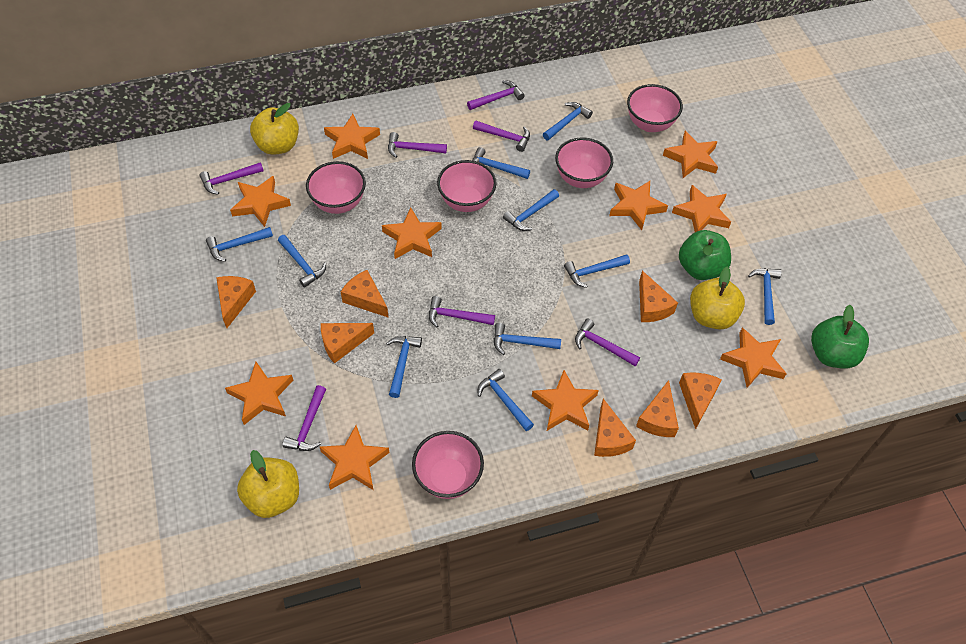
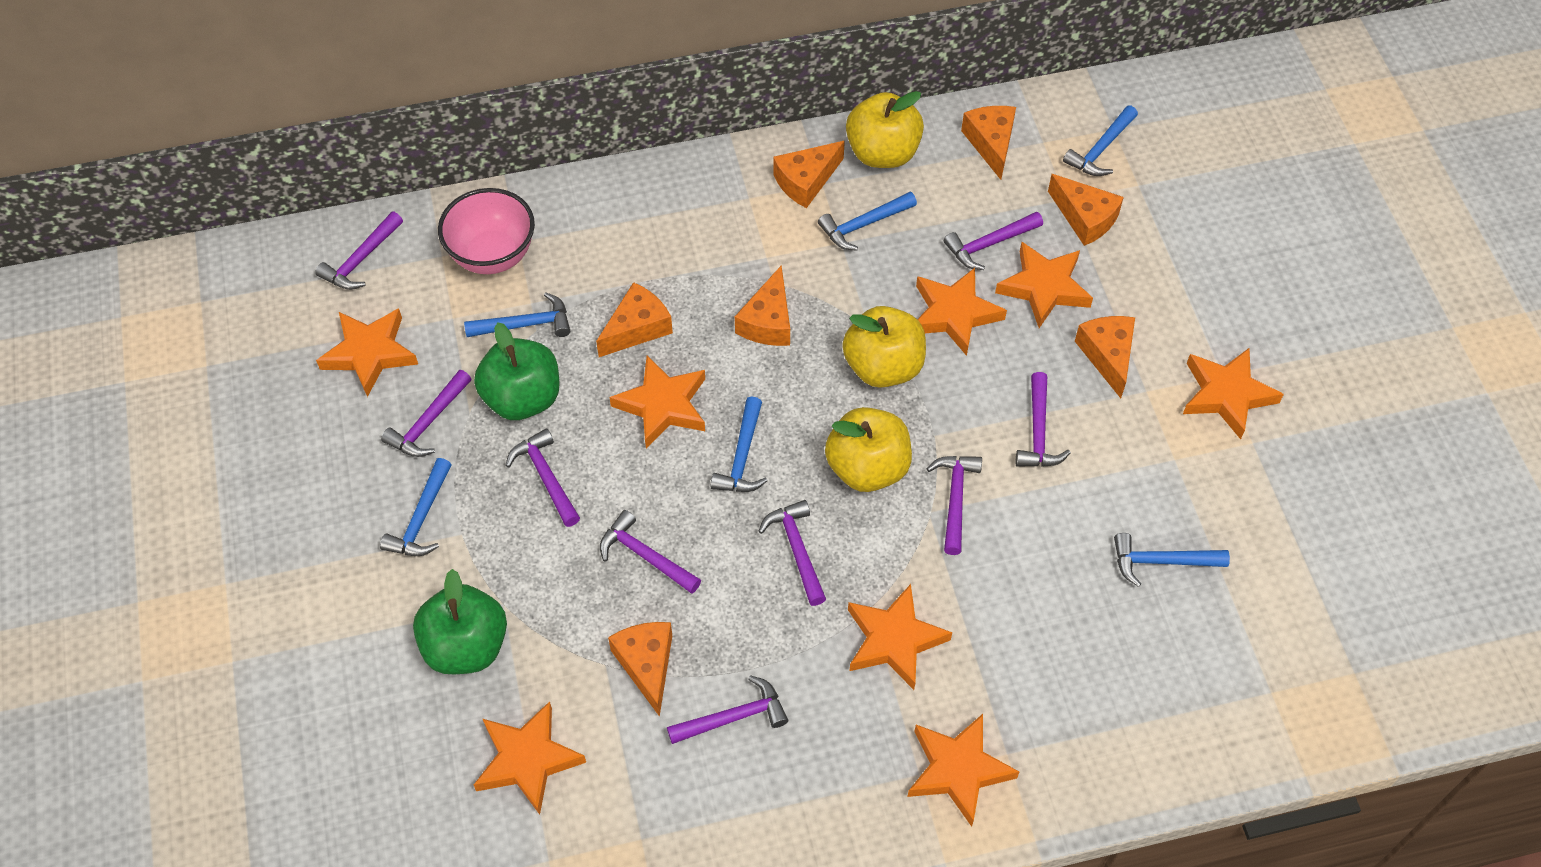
blue hammer: [206,227,273,262] [278,235,326,288] [386,336,422,398] [472,147,530,179] [478,369,534,431] [494,323,561,355] [503,189,559,231] [543,102,593,140] [564,254,630,288] [748,268,782,325] = 10 -> [380,458,452,556] [464,293,570,337] [711,397,767,492] [818,192,917,251] [1063,105,1138,176] [1114,533,1230,587] = 6
orange star: [225,362,293,425] [230,176,291,227] [320,425,390,490] [324,114,380,159] [382,208,442,259] [532,370,599,431] [609,181,668,230] [663,131,718,178] [672,185,731,232] [720,327,787,388] = 10 -> [316,308,418,397] [474,701,586,815] [609,355,705,448] [848,584,952,690] [907,714,1019,827] [916,268,1007,356] [995,242,1093,328] [1183,348,1284,439] = 8
pink bowl: [306,161,366,214] [412,431,484,499] [437,160,497,212] [555,138,613,188] [627,84,683,132] = 5 -> [438,188,535,274] = 1
purple hammer: [199,162,263,195] [282,385,326,451] [388,132,447,158] [429,296,495,328] [467,80,525,110] [473,120,530,152] [575,319,640,366] = 7 -> [315,212,403,290] [381,370,471,457] [506,428,580,527] [600,510,701,594] [667,675,788,744] [758,500,826,606] [927,456,982,555] [944,212,1043,270] [1016,372,1071,467] = 9

